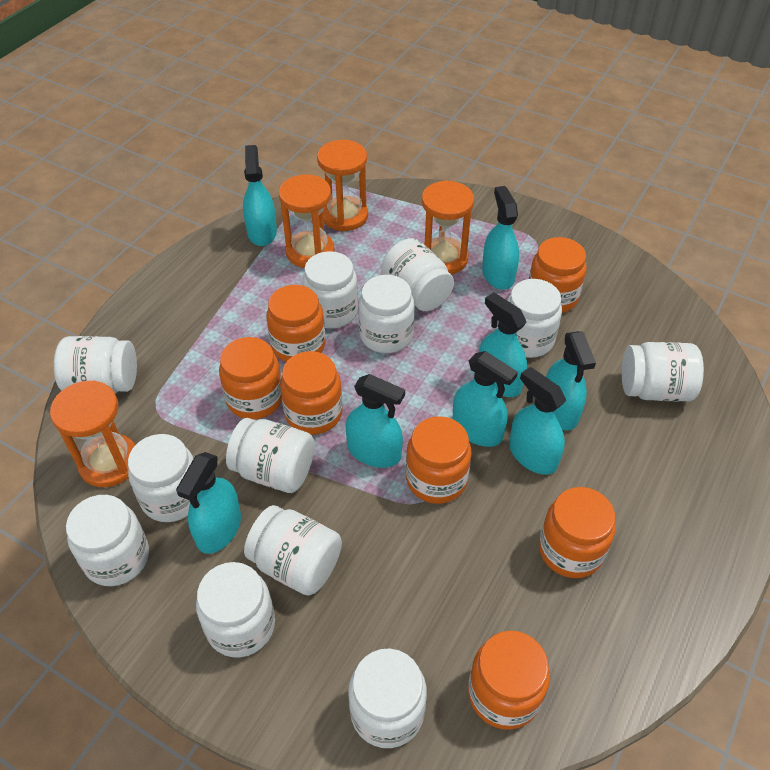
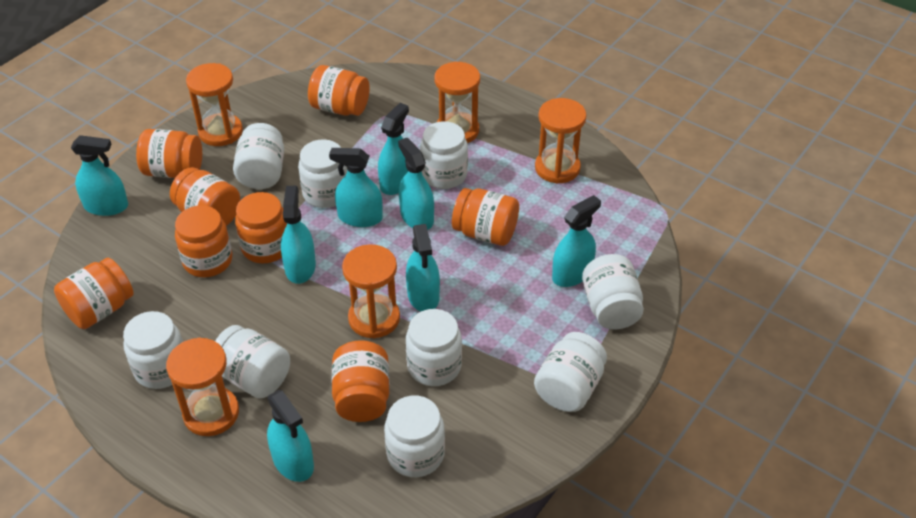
orange hourglass: [50,381,136,487] [279,174,335,268] [317,140,368,231] [422,180,474,274] = 4 -> [166,338,239,436] [186,63,243,146] [342,244,400,338] [435,61,480,143] [535,98,587,184] = 5
orange jar: [219,337,282,419] [266,285,325,362] [280,351,343,435] [406,416,472,504] [468,631,550,730] [529,237,586,313] [539,487,615,578] = 7 -> [54,258,134,329] [136,129,202,178] [170,167,240,226] [175,205,232,277] [235,192,287,263] [308,65,370,116] [332,340,389,422] [452,188,519,246] = 8
white jar: [54,336,137,394] [66,495,149,586] [128,434,194,522] [196,562,275,657] [226,418,315,493] [244,505,342,596] [302,251,358,329] [348,648,427,748] [358,275,415,353] [381,238,454,311] [507,279,562,358] [622,342,704,402] = 12 -> [123,311,183,389] [215,325,290,398] [233,123,284,189] [298,139,347,208] [384,396,445,477] [406,309,462,386] [420,121,468,189] [534,332,607,412] [582,254,644,330] = 9

